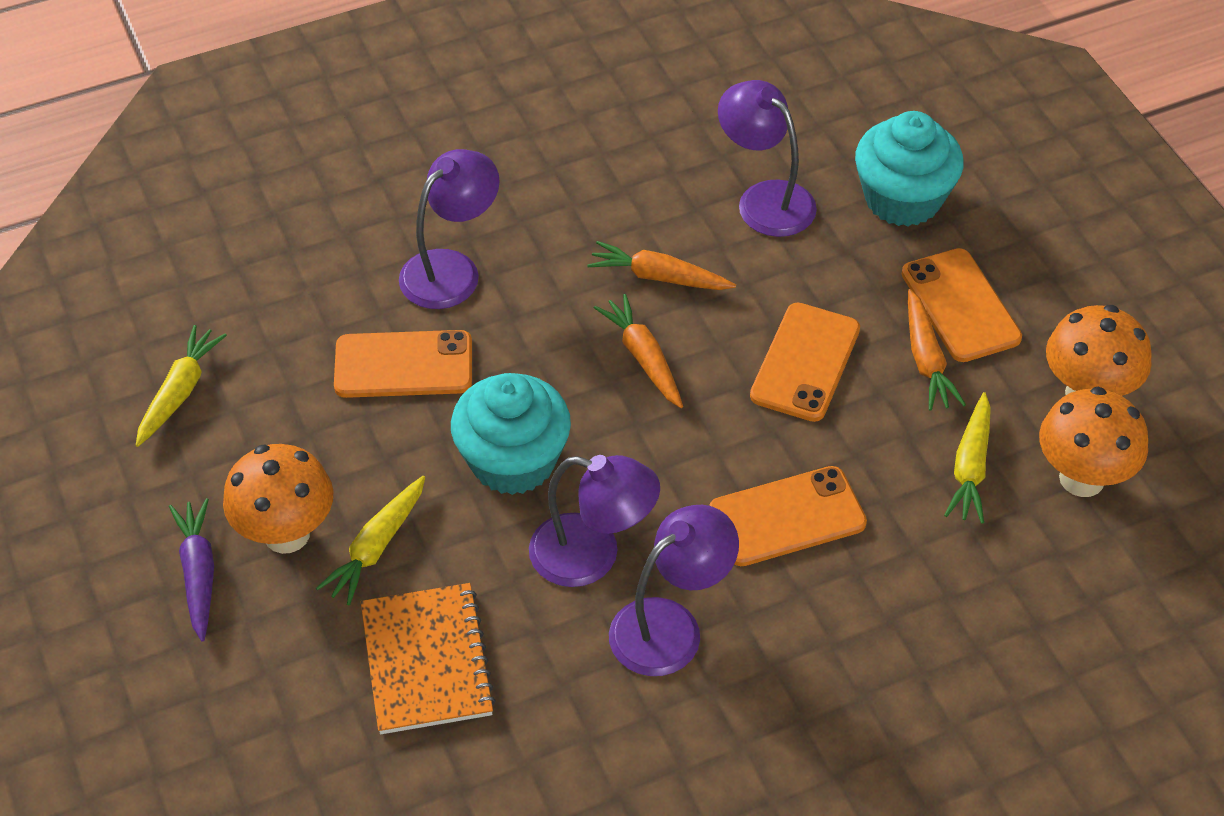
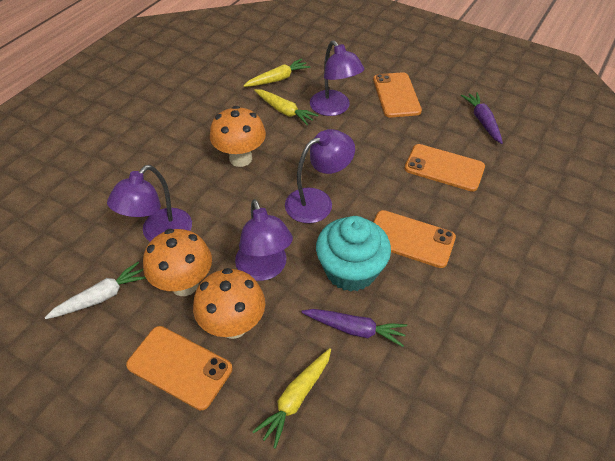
orange carrot: [587,241,736,290] [594,294,683,408] [908,289,966,411] = 3 -> none = 0
orange notebook: [361,583,496,734] = 1 -> none = 0
purple carrot: [169,498,214,642] = 1 -> [301,309,407,347] [461,92,503,144] = 2
turquoise cupcake: [451,373,571,495] [855,111,963,226] = 2 -> [316,216,391,292] = 1
white carrot: none = 0 -> [45,262,146,319] = 1

